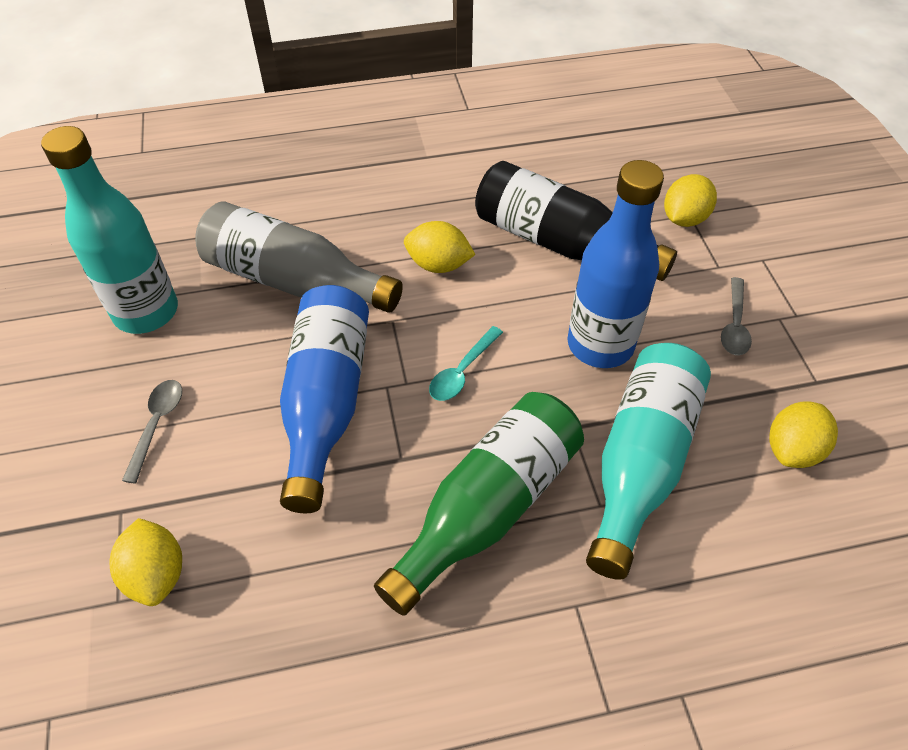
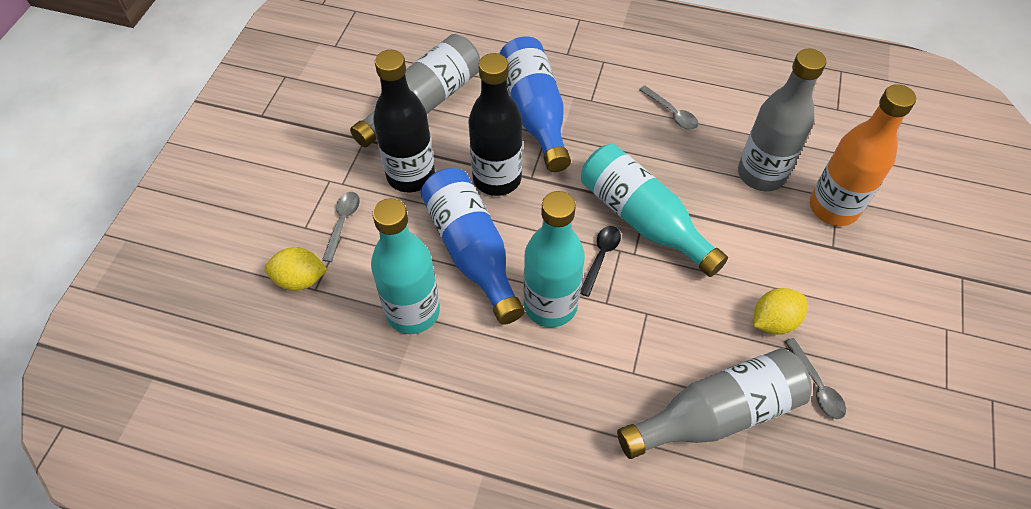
black bottle: [475,161,677,281] = 1 -> [373,50,435,193] [468,53,523,196] = 2
black spoon: none = 0 -> [580,226,621,297] = 1
green bottle: [374,392,584,616] = 1 -> none = 0
grey bottle: [195,201,403,312] = 1 -> [350,34,480,148] [617,348,812,459] [738,49,826,191] = 3
grey spoon: [122,380,182,484] [721,277,752,355] = 2 -> [322,192,360,262] [639,86,699,130] [785,338,846,419] = 3
orange bottle: none = 0 -> [810,84,916,226] = 1
turquoise bottle: [41,126,178,334] [586,343,711,580] = 2 -> [371,198,440,334] [523,191,585,327] [581,144,728,277] = 3
turquoise spoon: [429,326,503,401] = 1 -> none = 0
yellow lemon: [109,518,182,606] [404,221,476,273] [664,174,717,227] [769,401,838,468] = 4 -> [264,247,328,291] [754,288,807,335] = 2

